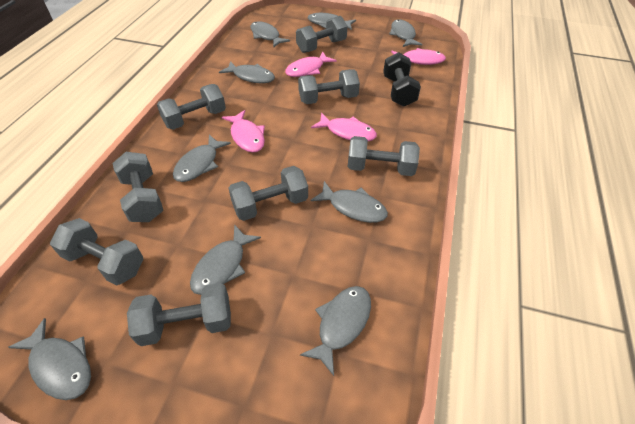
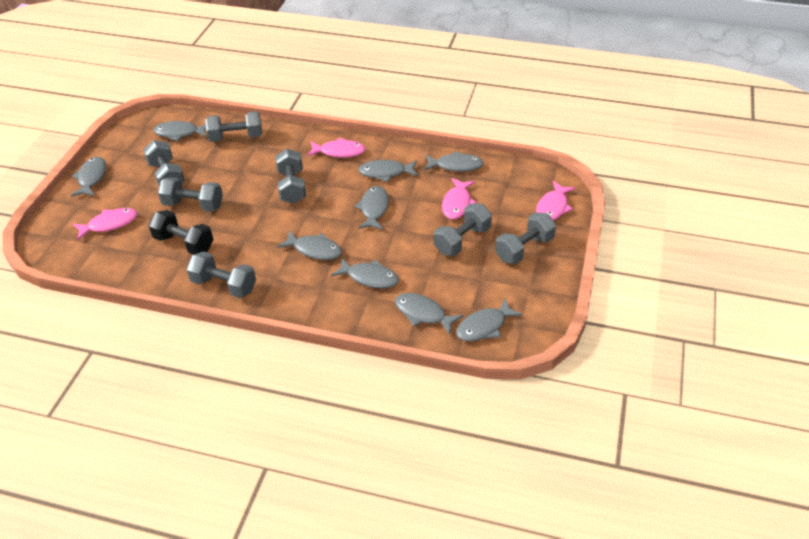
grey dumbbell: [50,218,143,285] [113,152,163,222] [127,283,231,346] [157,84,226,130] [228,166,308,221] [296,16,348,53] [298,69,360,104] [348,136,420,176] = 8 -> [143,140,185,186] [158,177,223,212] [186,251,256,298] [205,111,262,142] [275,149,306,204] [434,204,492,256] [495,212,556,264] = 7

